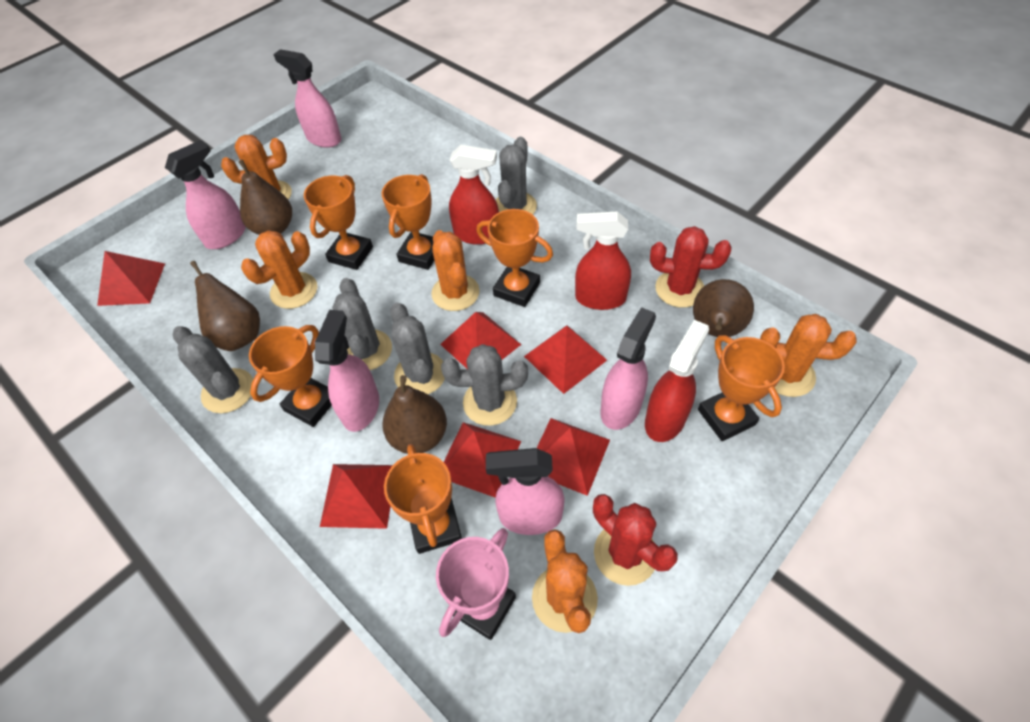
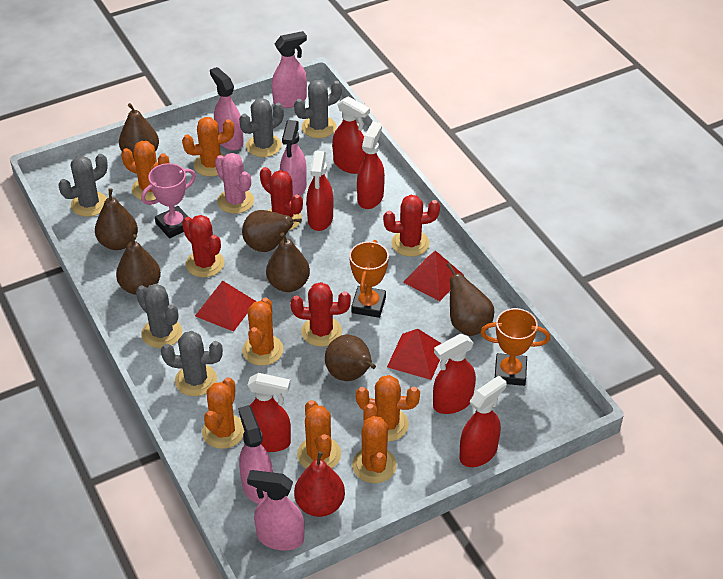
brown pear: [190,261,260,351] [238,159,292,235] [382,375,447,454] [693,279,754,337] = 4 -> [95,188,138,250] [116,234,161,295] [119,103,159,158] [242,210,302,252] [266,233,310,292] [325,335,376,381] [446,263,494,336] = 7
orange cactus: [221,135,292,199] [241,230,317,309] [431,230,480,311] [532,529,598,633] [760,314,857,397] = 5 -> [121,141,169,201] [182,117,234,177] [202,377,244,449] [242,298,283,366] [297,400,341,469] [352,404,397,483] [356,375,420,442] = 7
orange trophy: [249,325,332,427] [304,175,373,270] [382,174,434,270] [384,444,462,554] [476,209,553,307] [698,335,785,441] = 6 -> [349,240,389,318] [480,308,550,386] = 2
pink cactus: none = 0 -> [215,153,254,214] = 1
red cactus: [593,494,678,586] [650,226,731,308] = 2 -> [182,215,224,277] [260,167,303,230] [290,282,351,347] [383,195,440,257] = 4
red pear: none = 0 -> [294,451,345,517] = 1
red pyramid: [97,251,165,306] [320,464,393,529] [440,312,521,369] [444,422,521,498] [524,325,607,394] [537,418,610,496] = 6 -> [195,281,257,332] [387,329,442,380] [403,250,464,301] = 3
red spray bottle: [449,145,499,245] [575,211,631,310] [645,320,709,442] = 3 -> [247,373,291,452] [306,151,333,231] [332,96,370,174] [357,121,385,209] [433,334,476,414] [459,376,507,467] = 6

